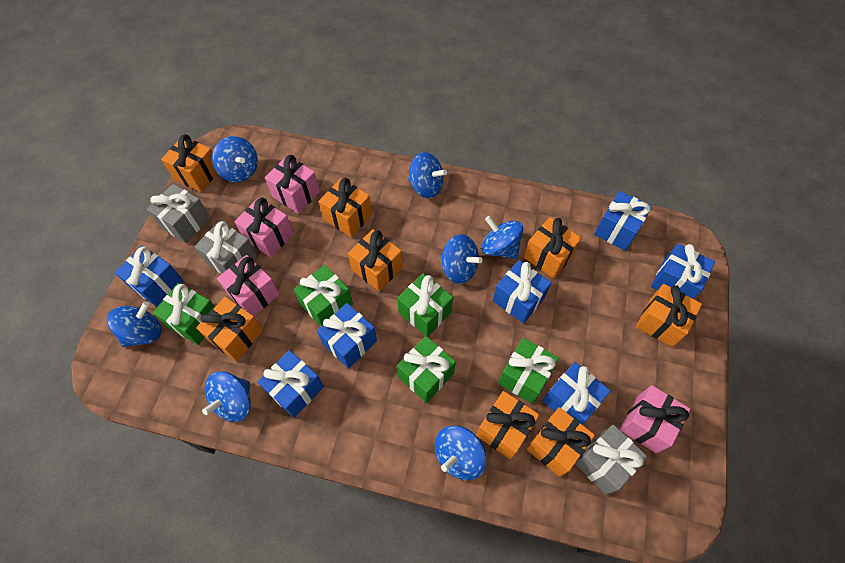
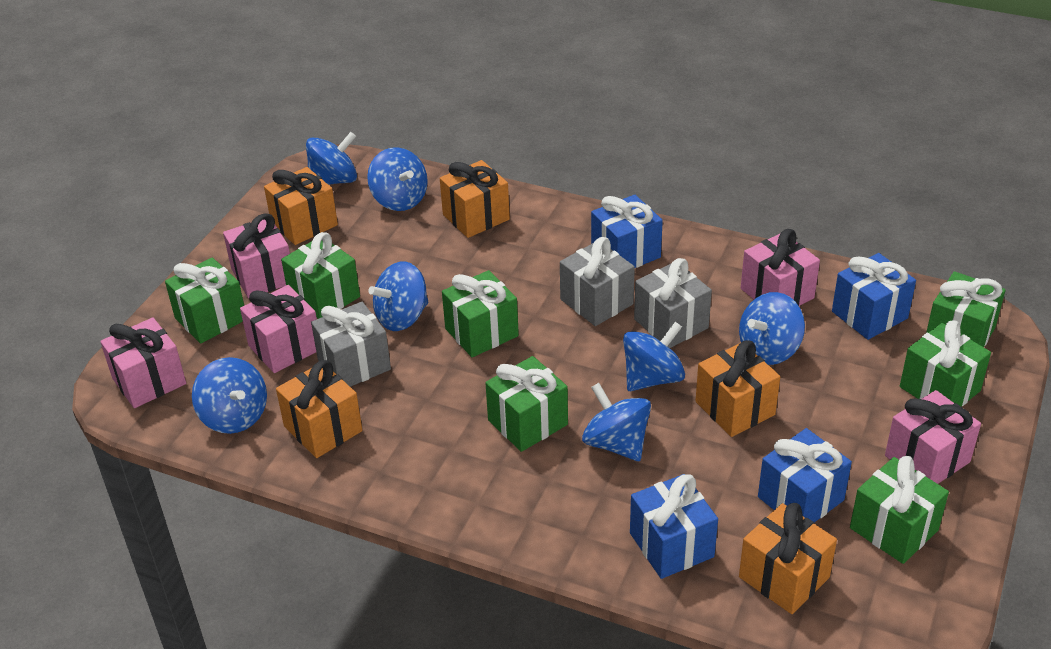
blue gift: [114,246,184,307] [258,350,324,418] [317,303,377,368] [493,260,551,324] [543,362,611,424] [594,191,652,251] [651,244,715,299] = 7 -> [591,195,663,268] [630,474,718,579] [758,428,852,522] [832,253,916,340] = 4
green gift: [153,283,215,345] [294,265,353,326] [397,273,453,337] [397,336,456,403] [498,338,559,404] = 5 -> [165,258,244,344] [281,232,360,319] [442,270,519,357] [485,356,568,452] [850,456,949,564] [900,320,991,406] [926,271,1006,347] = 7
orange gift: [161,134,217,192] [196,297,263,361] [319,178,372,237] [348,229,403,291] [476,391,539,459] [524,217,582,278] [527,407,595,477] [636,284,702,347] = 8 -> [264,167,338,245] [276,360,362,458] [440,160,510,238] [695,340,780,437] [739,503,837,614] = 5
pink gift: [217,255,280,316] [234,197,294,257] [265,155,320,214] [620,385,690,453] = 4 -> [100,318,186,408] [223,213,290,298] [240,285,317,373] [741,229,820,306] [885,390,981,484] = 5

